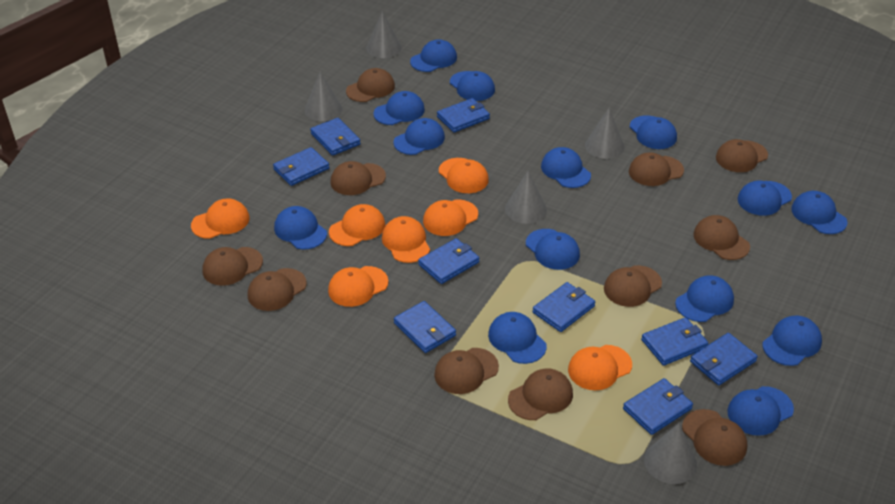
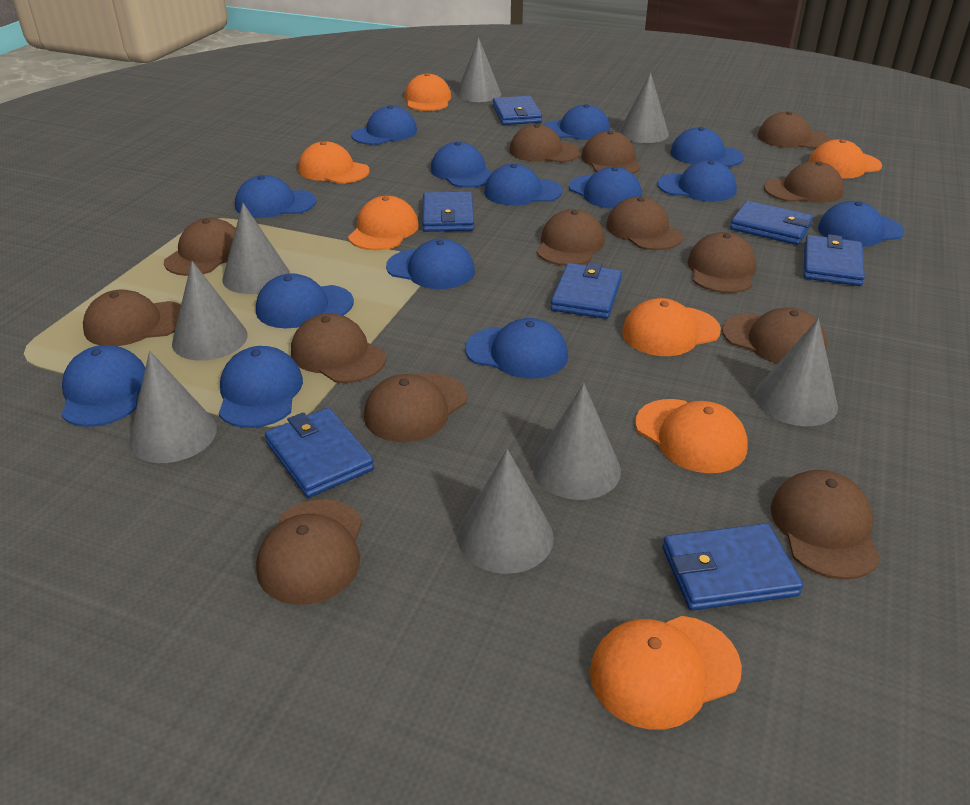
blue wallet: [273,147,330,186] [310,118,361,156] [394,301,456,353] [418,238,479,284] [437,98,490,133] [532,282,595,332] [623,378,693,435] [641,317,709,366] [690,333,758,385] = 9 -> [265,408,374,498] [422,192,474,232] [493,96,542,125] [550,262,622,319] [662,523,803,610] [730,201,813,245] [804,234,865,286] = 7
brown cap: [203,247,263,286] [248,268,307,311] [331,161,386,195] [346,68,395,102] [434,348,499,394] [508,368,573,420] [604,265,662,307] [629,152,684,186] [682,409,747,466] [693,215,750,260] [716,139,768,172] = 11 -> [83,289,181,346] [164,218,236,276] [256,499,362,605] [291,313,386,383] [364,373,467,442] [509,124,581,163] [536,209,605,266] [581,131,641,174] [606,196,683,250] [687,232,756,293] [722,307,827,364] [757,111,830,149] [764,161,844,203] [771,470,881,580] = 14
grey cone: [305,72,343,121] [366,11,402,58] [505,170,547,224] [585,108,625,159] [644,423,697,484] = 5 -> [129,351,217,463] [172,261,248,361] [222,203,290,294] [456,38,501,102] [457,449,554,574] [532,383,621,500] [619,73,669,143] [754,318,838,426] = 8

